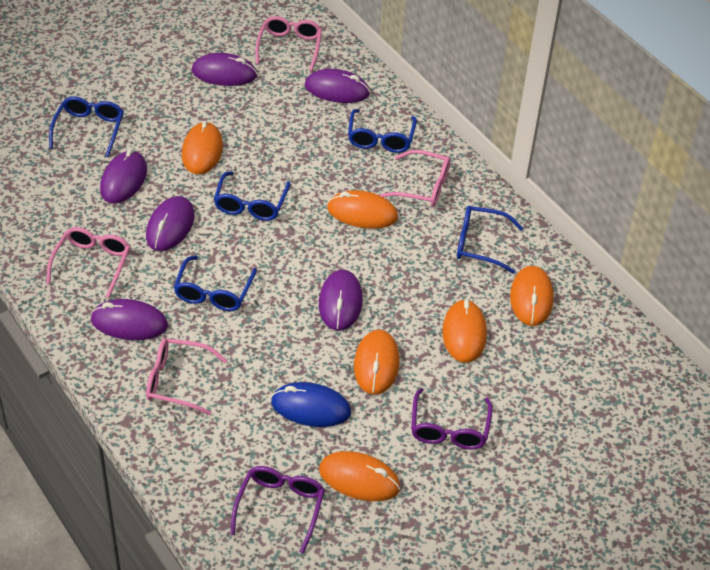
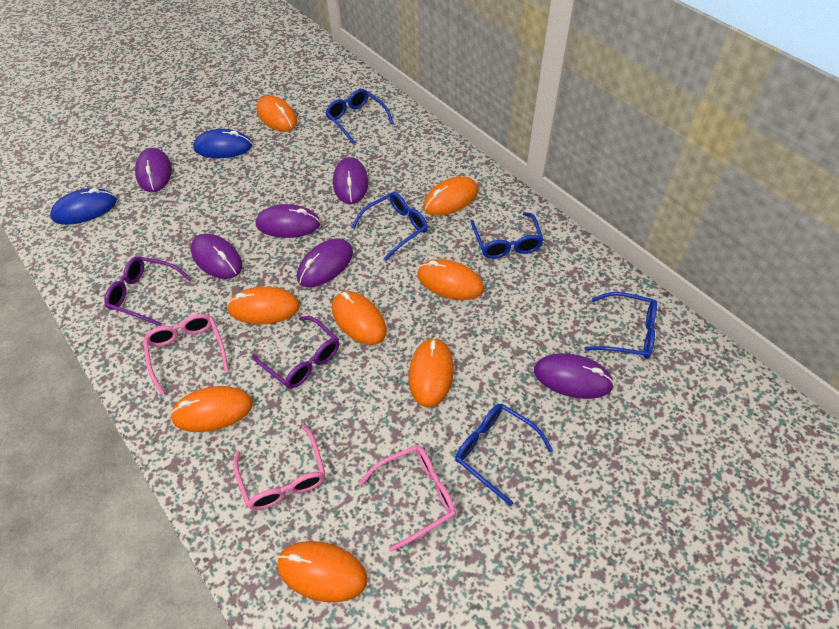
blue mouse: [271,382,351,427] = 1 -> [50,188,117,225] [193,129,252,158] = 2
orange mouse: [182,121,223,174] [319,451,400,501] [327,190,398,229] [354,330,399,395] [442,299,487,363] [510,266,554,326] = 6 -> [170,386,253,432] [227,286,300,324] [256,95,297,132] [277,541,368,602] [332,291,387,345] [408,337,454,408] [417,259,484,300] [423,176,478,216] = 8
pink glasses: [46,227,130,298] [146,338,227,415] [255,16,322,71] [379,150,450,207] = 4 -> [143,314,229,395] [233,425,326,510] [358,445,456,552] = 3

